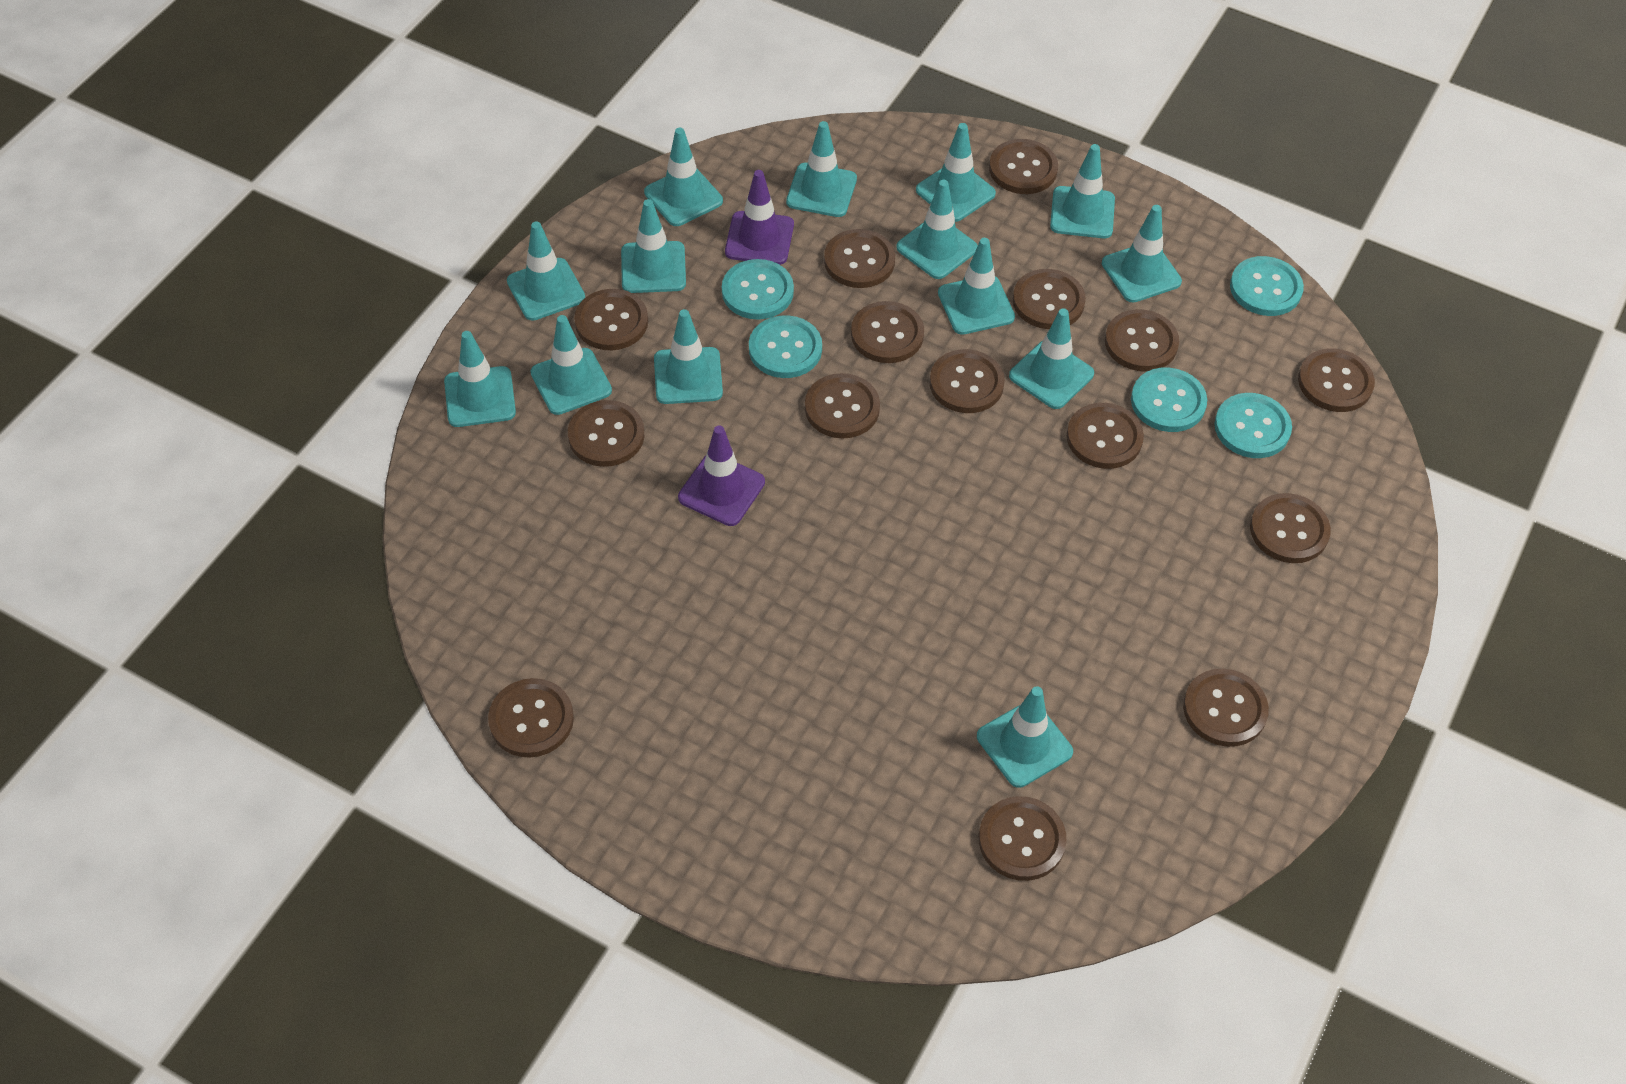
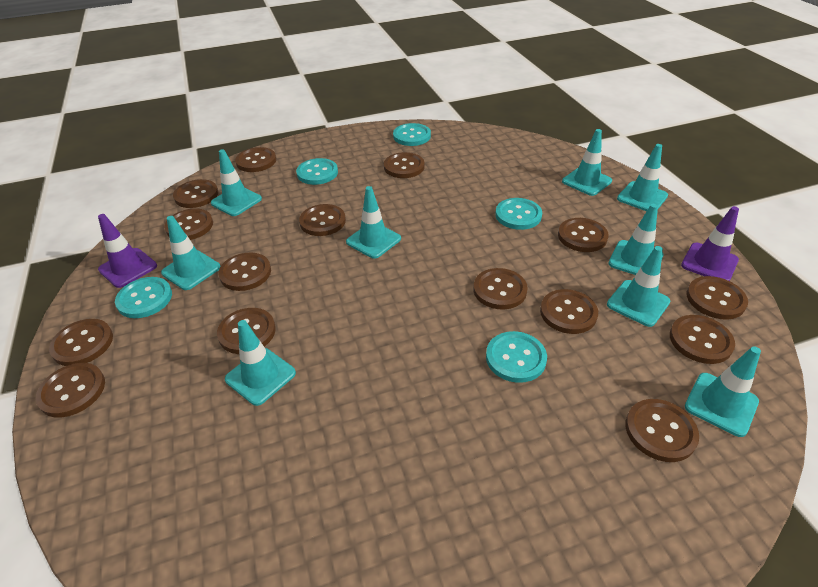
turquoise traffic cone: [444,331,516,427] [507,221,585,321] [531,315,612,415] [621,199,686,293] [644,128,723,226] [654,309,723,404] [786,121,857,217] [896,180,978,279] [916,123,996,222] [938,238,1015,335] [977,686,1073,788] [1009,308,1094,409] [1050,144,1115,238] [1102,205,1182,303] = 14 -> [161,216,221,290] [211,149,262,216] [225,320,296,406] [346,186,401,259] [562,129,612,196] [607,246,670,327] [609,204,663,275] [617,144,668,211] [685,346,761,437] = 9

